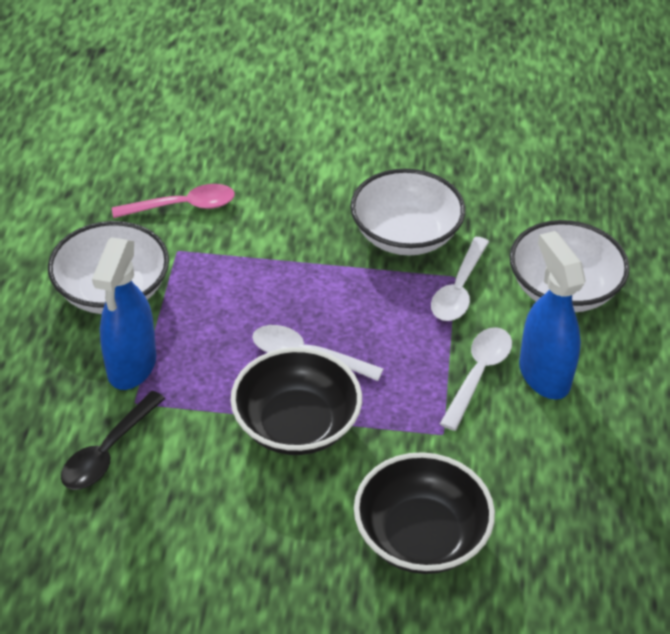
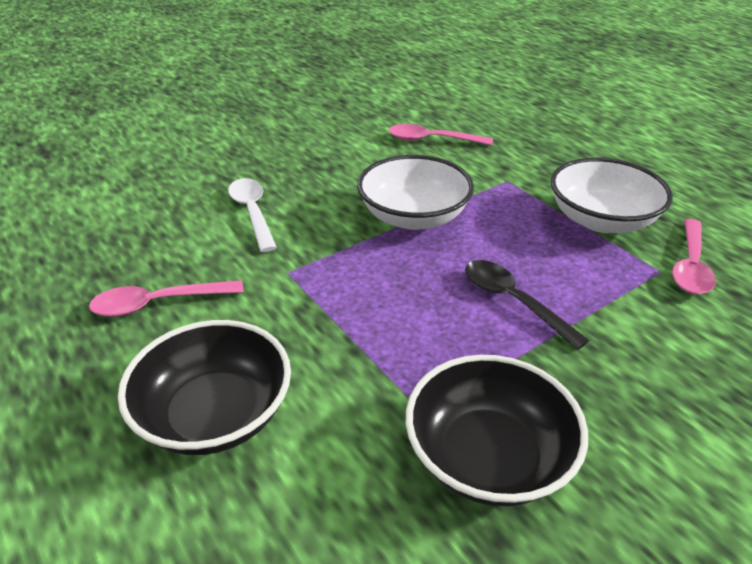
blue spray bottle: [92,238,156,390] [519,231,586,400] = 2 -> none = 0
pink spoon: [112,184,235,218] = 1 -> [89,280,244,317] [389,124,493,146] [672,219,716,294] = 3
white bowl: [48,221,169,314] [350,169,465,255] [509,220,630,312] = 3 -> [357,155,474,230] [551,158,673,233] = 2
white spoon: [252,325,383,381] [431,237,489,321] [440,327,512,431] = 3 -> [228,178,277,252] = 1

